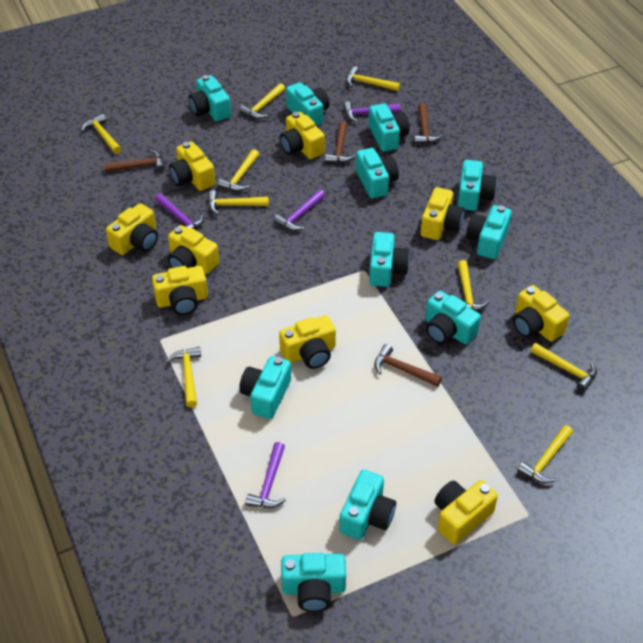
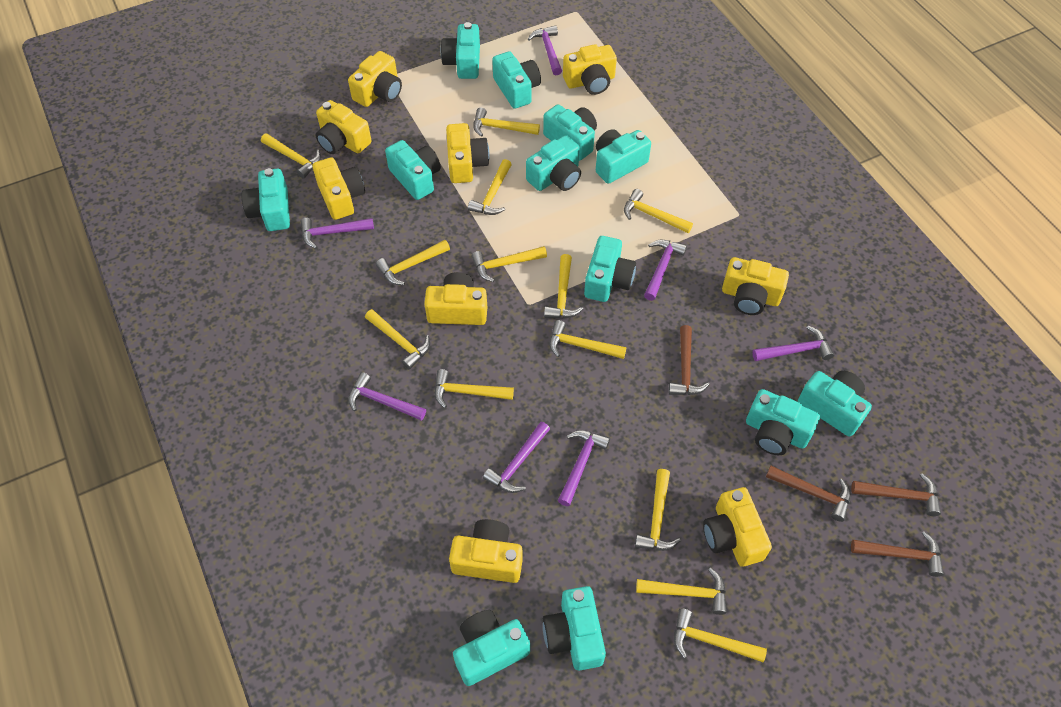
purple hammer: [155,194,204,230] [245,442,286,508] [273,189,325,231] [343,101,401,123] = 4 -> [300,218,374,249] [348,372,426,421] [483,422,550,493] [528,25,562,75] [558,430,610,506] [644,240,687,301] [752,326,834,361] = 7
turquoise camera: [189,75,231,121] [239,356,291,419] [281,553,346,612] [286,82,329,126] [339,470,396,540] [356,148,399,198] [368,103,410,152] [369,232,410,287] [426,291,481,344] [457,160,497,211] [466,205,512,259] = 11 -> [241,168,290,231] [385,140,441,200] [440,22,480,79] [453,610,530,686] [492,51,541,109] [526,135,581,191] [543,104,597,161] [543,586,606,671] [584,236,636,302] [596,129,651,184] [746,389,820,455] [798,371,872,437] = 12
yellow hammer: [81,114,122,154] [166,347,201,407] [208,190,269,215] [218,149,259,191] [239,83,285,119] [346,66,400,91] [457,260,489,311] [517,425,573,484] [530,343,597,392] = 9 -> [261,133,321,178] [365,309,430,369] [376,240,450,285] [434,369,514,408] [468,159,512,215] [471,246,547,282] [473,108,540,137] [544,254,583,318] [549,320,627,359] [624,189,693,233] [635,469,681,551] [636,568,727,615] [674,608,767,663] = 13

